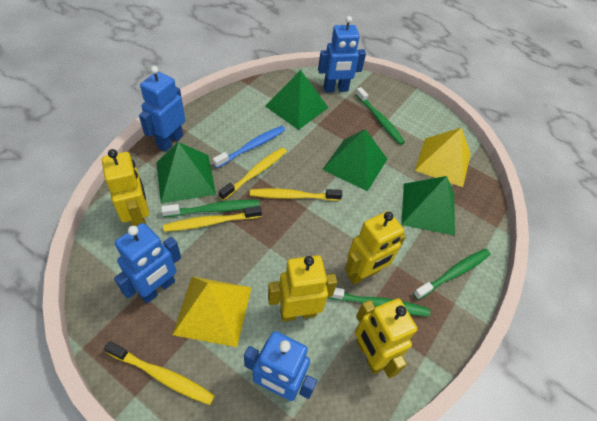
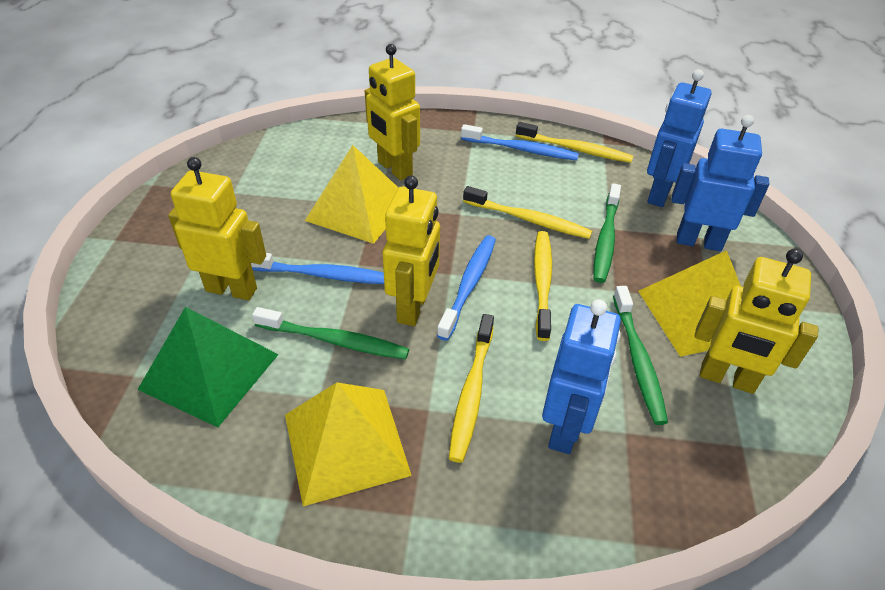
blue robot: [114,223,181,303] [139,66,185,152] [244,331,317,401] [318,16,366,92] = 4 -> [542,299,621,454] [647,69,711,207] [672,115,769,251] = 3
blue toothbrush: [213,126,285,168] = 1 -> [251,253,384,284] [437,235,496,341] [461,124,579,161] = 3
green pyramid: [156,142,216,203] [265,70,328,130] [322,129,387,192] [401,176,455,236] = 4 -> [137,307,279,427] = 1
green toothbrush: [161,200,260,217] [327,288,430,317] [355,87,405,145] [413,249,490,300] = 4 -> [252,307,409,359] [594,183,621,283] [613,286,668,425] = 3
yellow pyramid: [173,277,252,347] [415,128,471,187] = 2 -> [285,382,412,506] [305,145,398,244] [638,250,741,357] = 3

